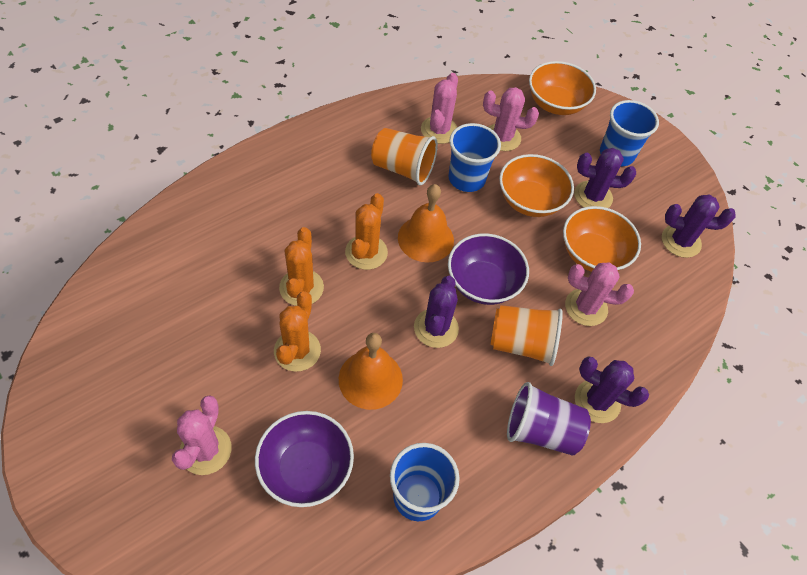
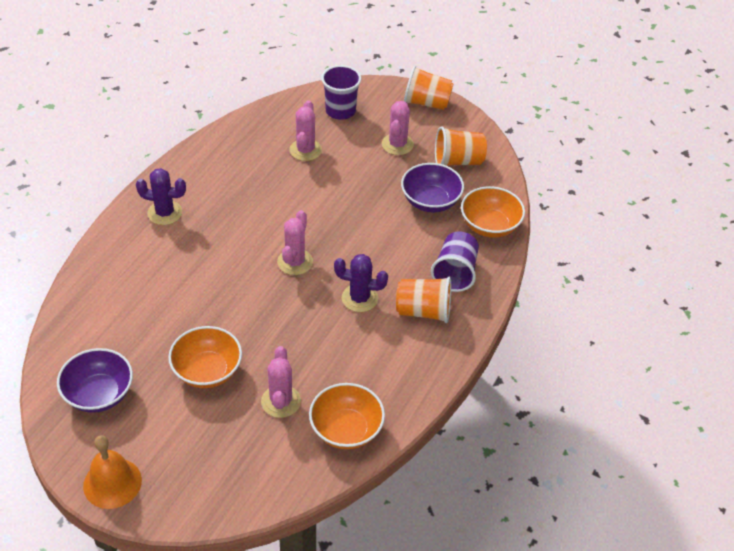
blue cup: [390,443,460,521] [448,123,501,192] [600,100,659,166] = 3 -> none = 0
orange bell: [339,333,403,410] [398,184,454,263] = 2 -> [83,435,142,509] = 1
orange cactus: [274,291,321,372] [279,227,324,306] [345,193,388,270] = 3 -> none = 0
orange cup: [371,128,438,185] [491,305,563,366] = 2 -> [396,277,451,323] [404,66,453,110] [435,126,487,166] = 3
purple cactus: [414,276,459,348] [574,148,636,208] [575,356,649,423] [662,195,736,258] = 4 -> [136,168,186,225] [334,254,388,312] = 2
purple cup: [507,382,591,456] = 1 -> [321,65,361,120] [431,232,479,292] = 2

